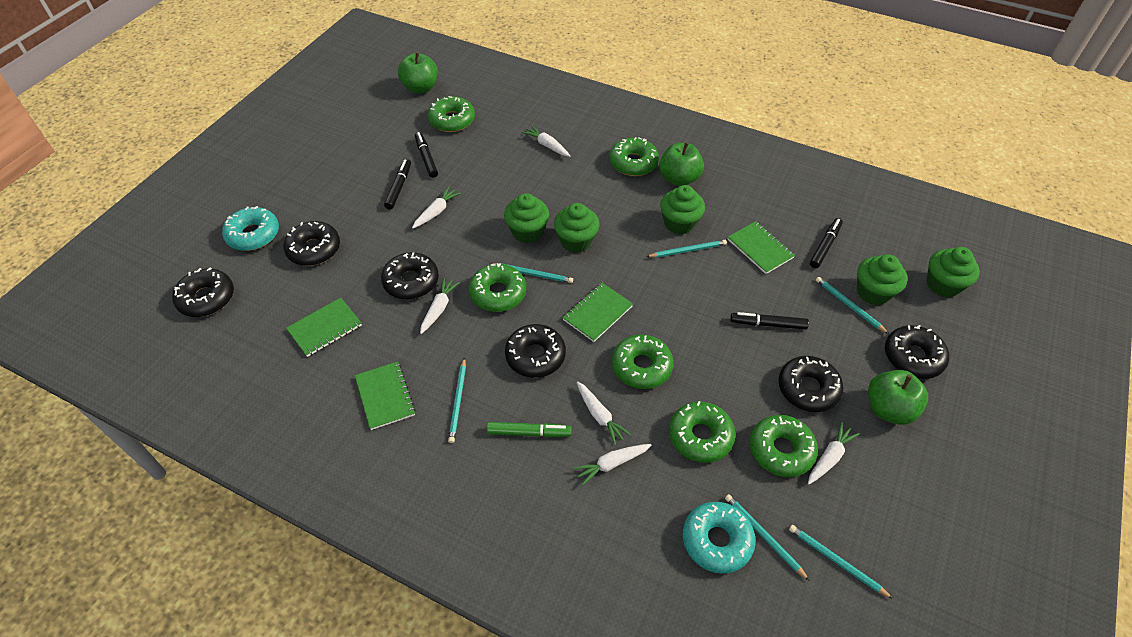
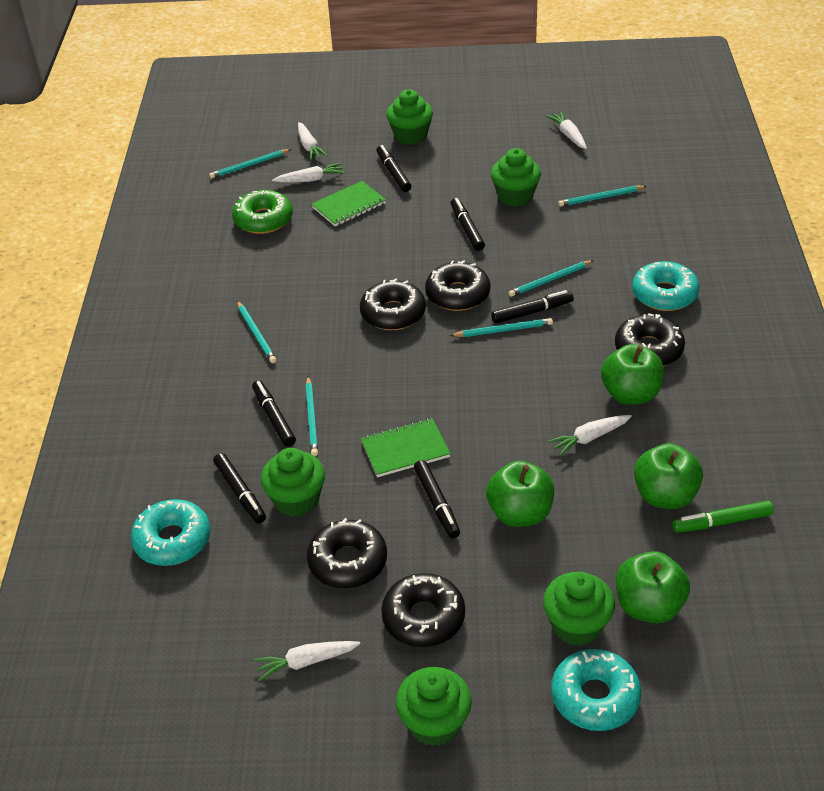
black donut: [172,267,234,317] [283,221,340,266] [381,252,439,300] [505,324,566,378] [778,356,843,412] [885,325,949,379] = 6 -> [307,518,387,588] [360,279,426,330] [381,573,465,647] [425,260,490,311] [615,314,685,366] = 5
black marker: [384,159,411,210] [415,132,438,178] [730,312,809,330] [810,218,843,268] = 4 -> [213,453,266,524] [252,380,296,447] [376,145,411,192] [414,460,460,538] [451,198,485,251] [491,290,574,324] = 6
green apple: [398,52,438,94] [659,142,704,186] [868,370,928,425] = 3 -> [486,461,554,527] [601,344,664,405] [616,551,690,623] [634,443,703,509] = 4
green donut: [428,96,475,132] [469,263,526,312] [609,137,659,176] [612,334,674,389] [669,401,736,463] [750,415,818,477] = 6 -> [232,190,293,234] = 1
green notebook: [286,298,362,357] [355,361,416,430] [562,283,633,342] [727,221,795,274] = 4 -> [311,181,386,226] [361,418,451,477] = 2
turquoise donut: [222,206,279,251] [683,502,756,574] = 2 -> [131,499,210,566] [551,649,641,731] [632,261,699,311] = 3
white carrot: [412,187,461,228] [420,277,460,334] [522,125,570,157] [573,444,652,486] [577,381,631,445] [808,422,860,484] = 6 -> [254,641,360,681] [272,163,345,183] [298,122,328,160] [546,111,587,149] [548,415,632,456] = 5

